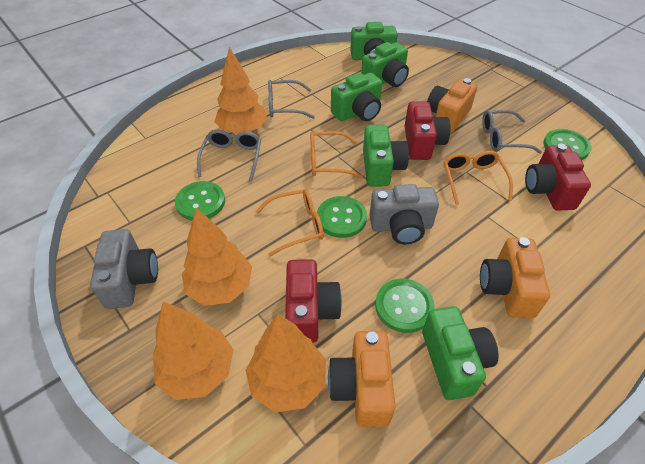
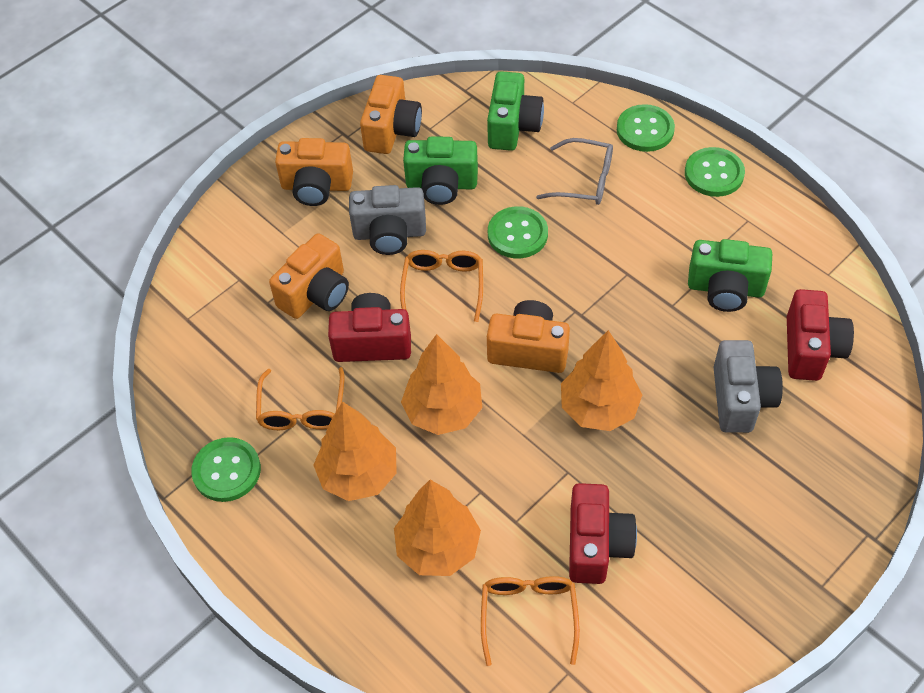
green camera: [331,73,382,121] [350,22,398,60] [361,42,409,87] [363,125,409,187] [422,306,499,400] = 5 -> [403,137,478,205] [487,71,544,151] [688,239,772,312] = 3
grey glasses: [197,130,261,181] [268,80,315,119] [482,110,542,154] = 3 -> [536,138,613,205] = 1
orange camera: [328,331,395,427] [427,78,478,133] [480,237,550,318] = 3 -> [269,233,349,319] [275,138,353,206] [360,75,422,154] [487,300,570,373] = 4

